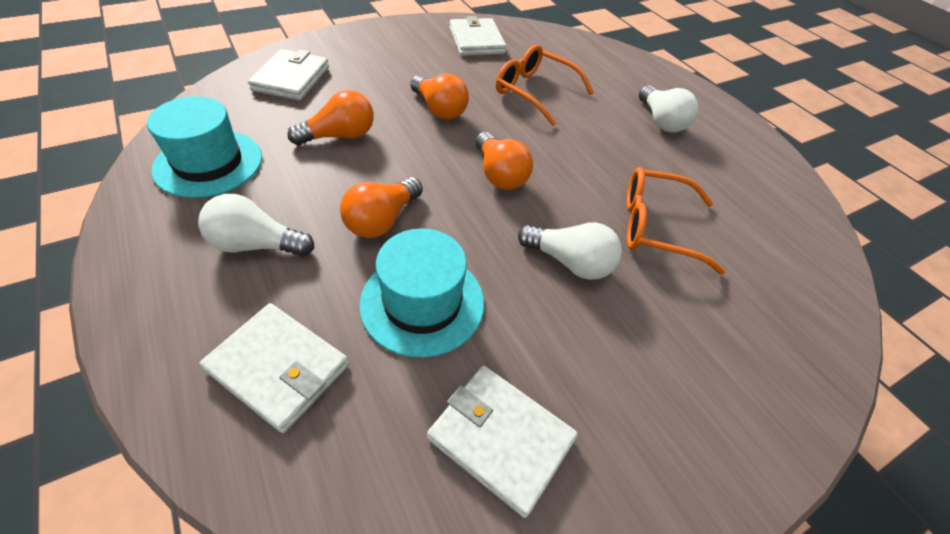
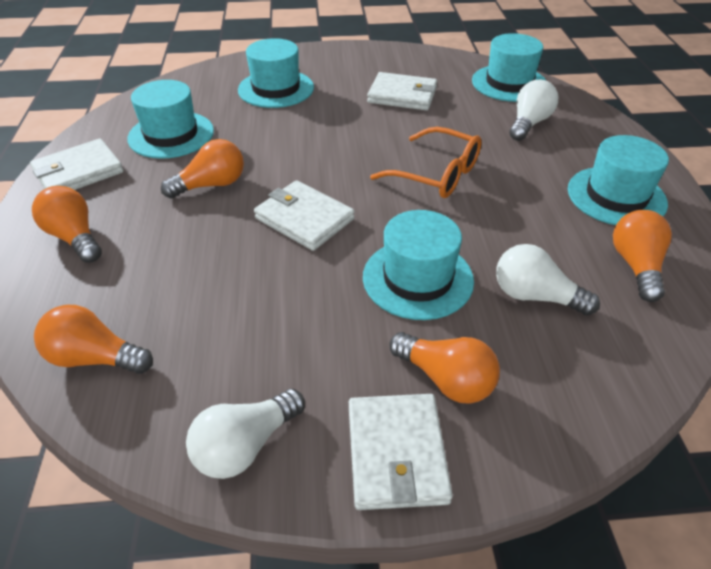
orange glasses: [496,44,594,126] [626,167,725,275] = 2 -> [370,127,482,198] = 1
orange light bulb: [287,90,374,145] [340,177,423,238] [410,74,469,120] [475,132,533,190] = 4 -> [32,186,102,263] [34,305,153,374] [161,139,244,198] [389,332,500,403] [613,210,672,302] = 5
turquoise hat: [147,96,262,198] [359,228,484,358] = 2 -> [127,80,214,159] [238,38,314,108] [363,210,474,320] [472,33,546,102] [568,135,669,225] = 5

